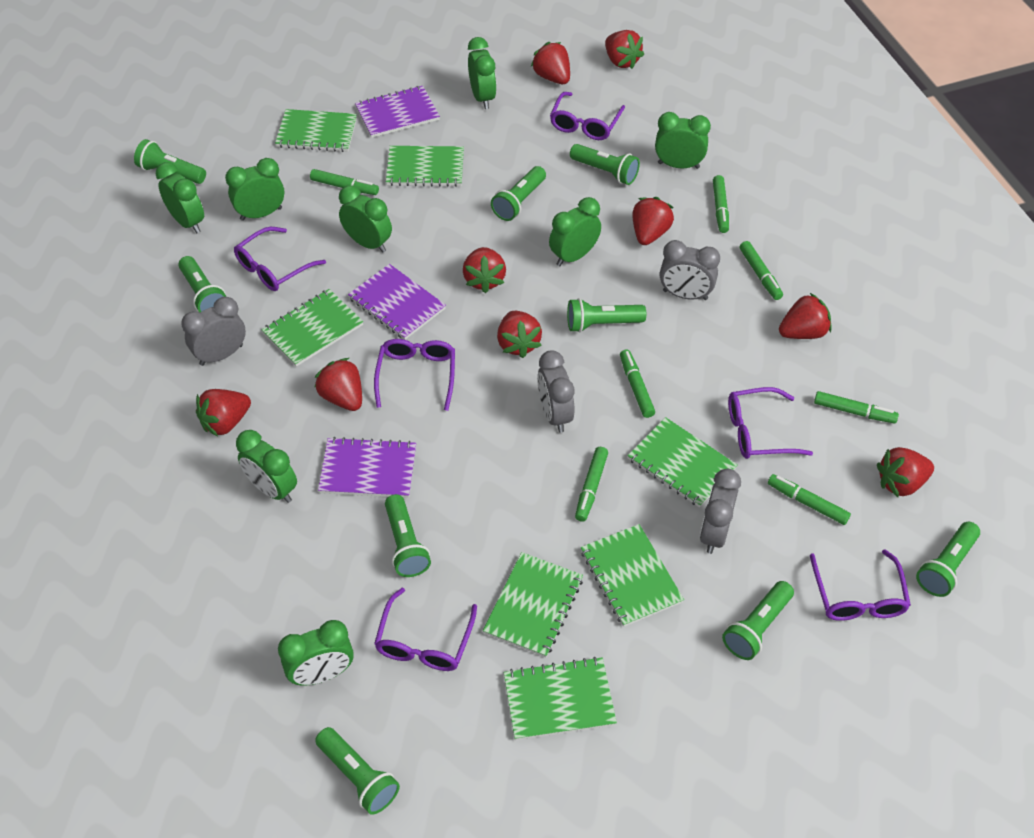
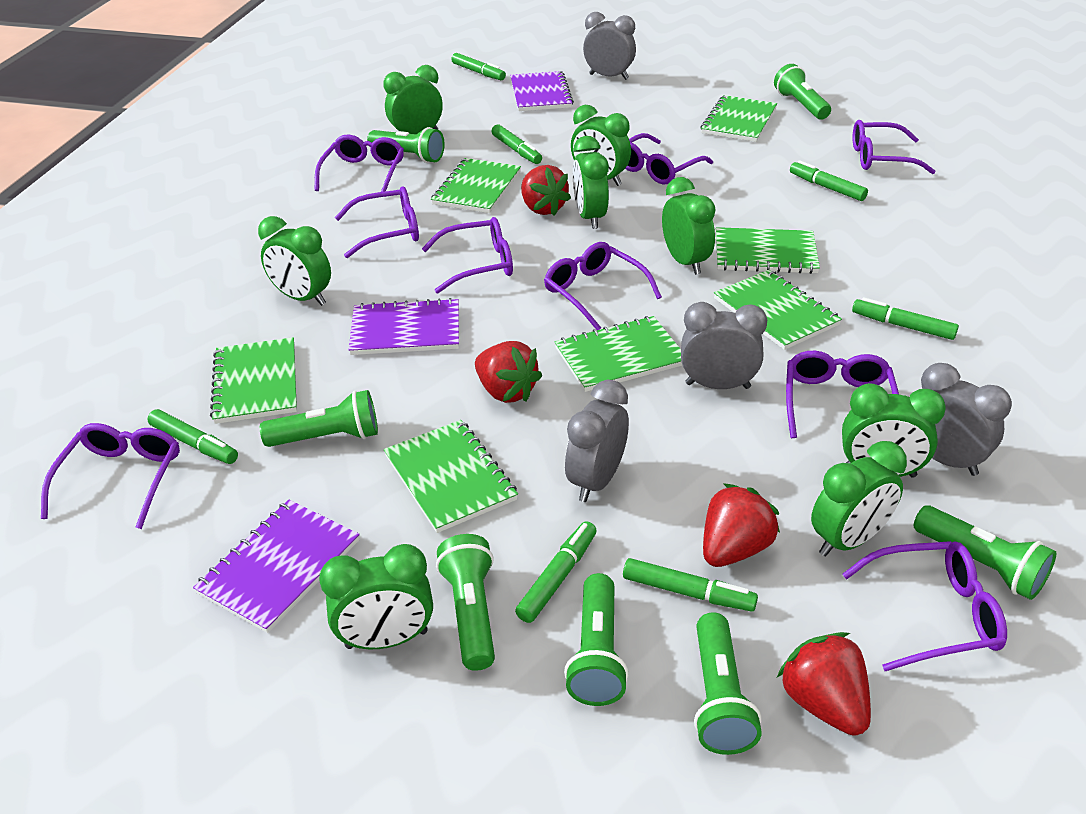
green flashlight: [134,139,206,184] [178,256,227,312] [315,727,400,815] [385,494,431,577] [491,166,546,221] [567,298,646,332] [570,144,640,185] [722,581,794,660] [916,522,980,597] = 9 -> [260,390,378,447] [367,127,445,163] [436,534,495,671] [564,573,629,706] [694,612,762,755] [774,64,831,120] [914,505,1056,600] = 7
purple glasses: [234,227,326,291] [374,339,455,411] [374,588,477,671] [550,92,625,140] [728,387,813,459] [810,549,911,621] = 6 -> [41,423,180,529] [314,135,404,192] [335,186,419,258] [422,217,513,294] [544,242,662,330] [625,133,713,185] [786,351,899,438] [842,541,1007,671] [852,120,936,174] = 9
red strawberry: [196,389,251,437] [314,358,362,411] [463,247,506,293] [497,311,542,358] [531,42,570,84] [605,30,644,69] [632,197,674,245] [779,293,832,339] [877,447,934,497] = 9 -> [475,341,542,403] [521,165,571,216] [703,483,780,567] [777,632,871,736] = 4

